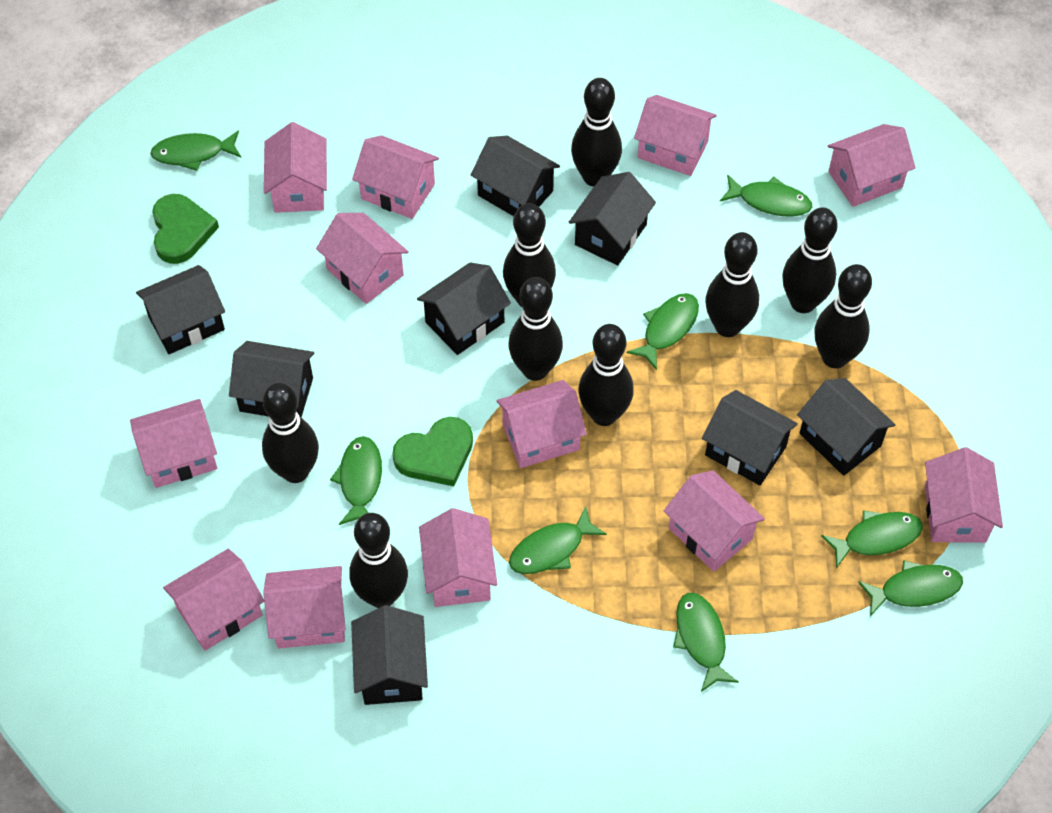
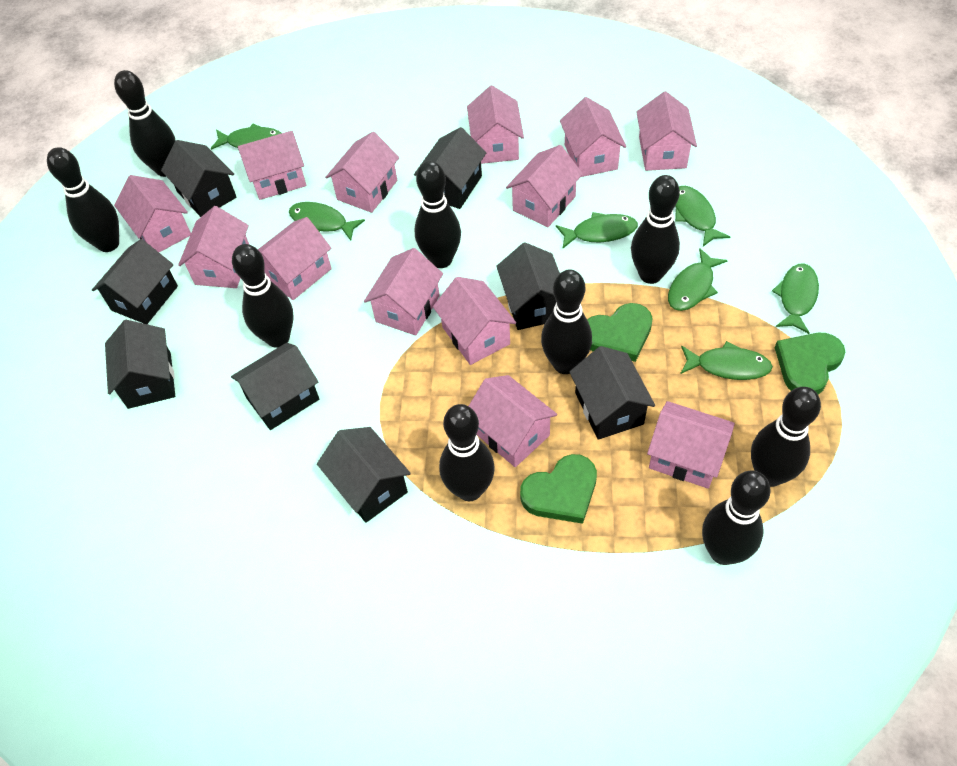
green fish: [150,131,241,171] [330,436,382,525] [509,506,607,574] [627,293,699,370] [673,593,739,692] [720,174,812,216] [821,510,923,568] [858,560,963,616] = 8 -> [211,124,281,150] [289,202,365,241] [556,212,638,248] [668,248,728,311] [675,186,730,247] [680,341,773,380] [772,264,819,334] = 7
green heart: [152,194,219,264] [392,417,473,486] = 2 -> [520,454,597,524] [587,303,653,362] [775,333,845,395] = 3
pink house: [130,399,217,488] [163,549,264,651] [263,566,346,649] [264,122,327,213] [316,213,409,304] [352,135,439,219] [419,508,497,607] [497,380,587,468] [634,95,717,176] [664,470,765,572] [828,124,916,207] [925,447,1003,543] = 12 -> [114,175,191,252] [178,206,249,288] [238,131,306,200] [258,217,332,300] [325,132,400,213] [364,248,443,336] [433,277,516,365] [467,85,524,164] [469,375,557,467] [506,145,583,228] [560,97,626,177] [636,91,697,171] [647,401,735,489] = 13

